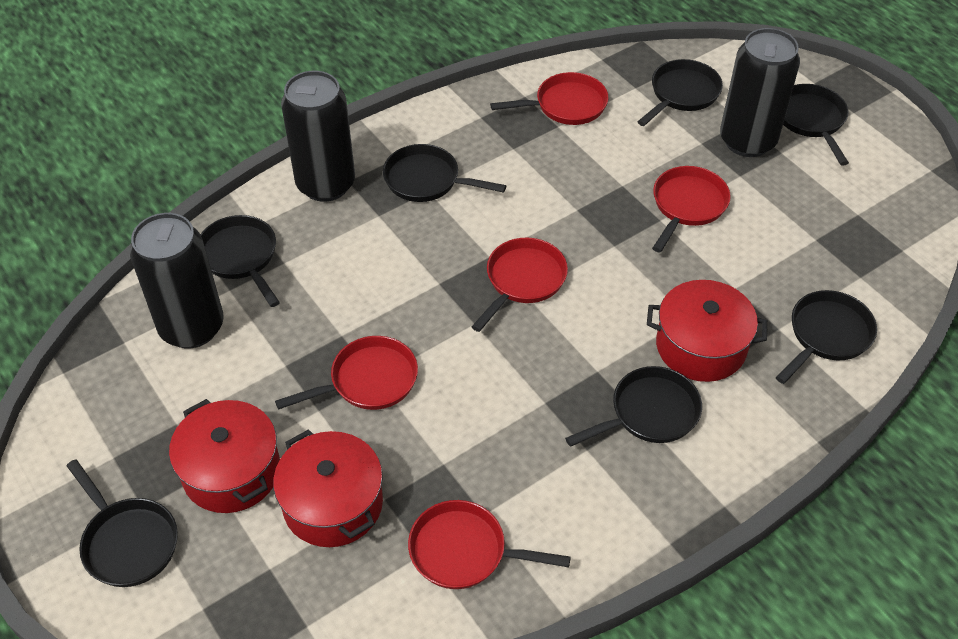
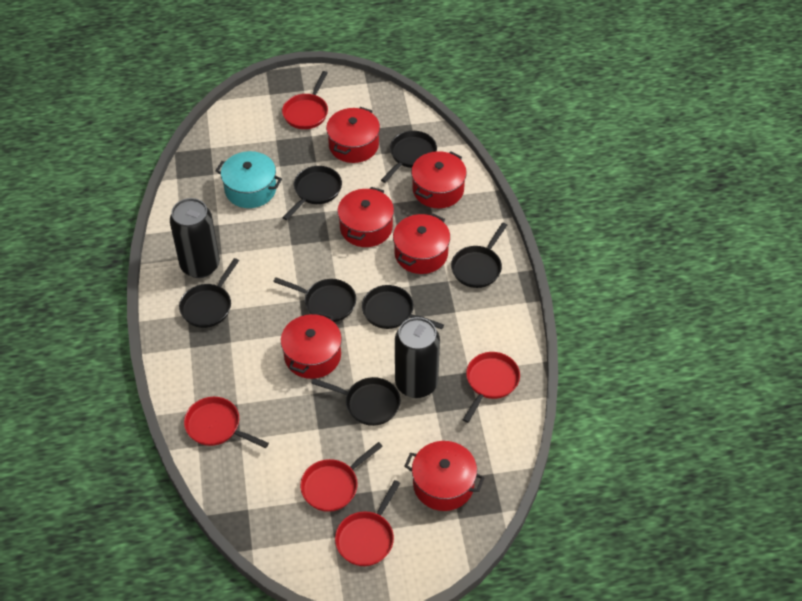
black can: [130,213,224,348] [281,71,355,202] [720,28,800,157] = 3 -> [170,198,220,278] [395,317,440,398] = 2
red pot: [169,399,280,513] [273,429,383,547] [647,280,767,382] = 3 -> [281,312,342,379] [326,107,380,163] [337,187,394,247] [393,214,450,274] [404,441,484,511] [411,151,467,208] = 6
turquoise pot: none = 0 -> [216,151,282,208] = 1

